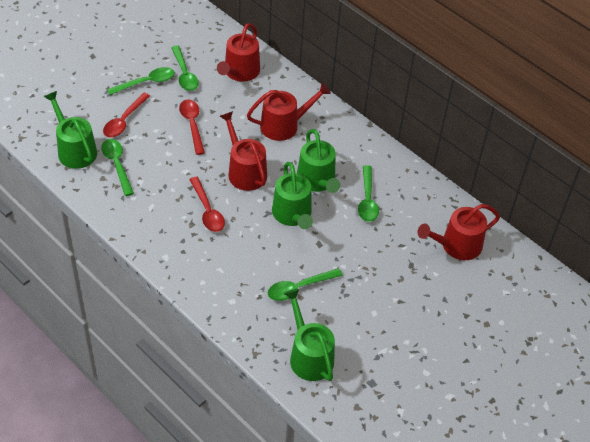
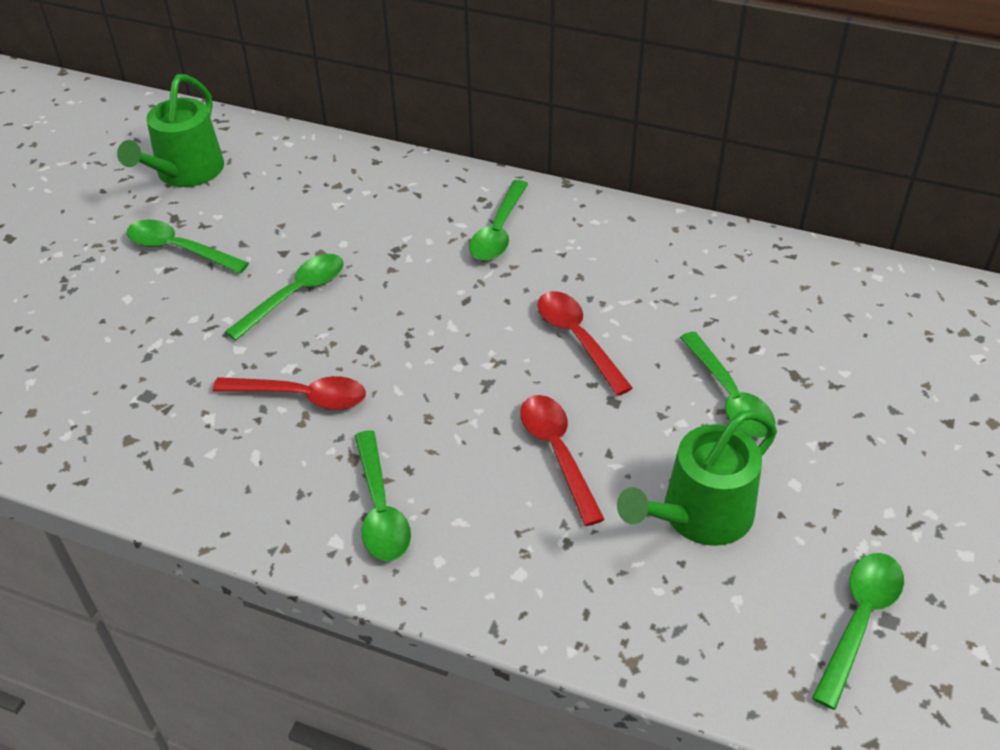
green spoon: [101,139,134,196] [107,67,175,95] [171,46,199,91] [268,268,343,301] [358,165,379,222] = 5 -> [127,219,249,274] [225,254,344,341] [355,431,411,561] [469,180,528,261] [680,332,775,438] [812,553,904,710] = 6
green watering can: [44,91,97,169] [272,162,313,229] [284,289,335,381] [297,129,340,193] = 4 -> [117,74,224,187] [617,410,777,546] = 2
red watering can: [217,23,260,82] [220,111,267,191] [247,83,331,141] [417,204,500,260] = 4 -> none = 0

